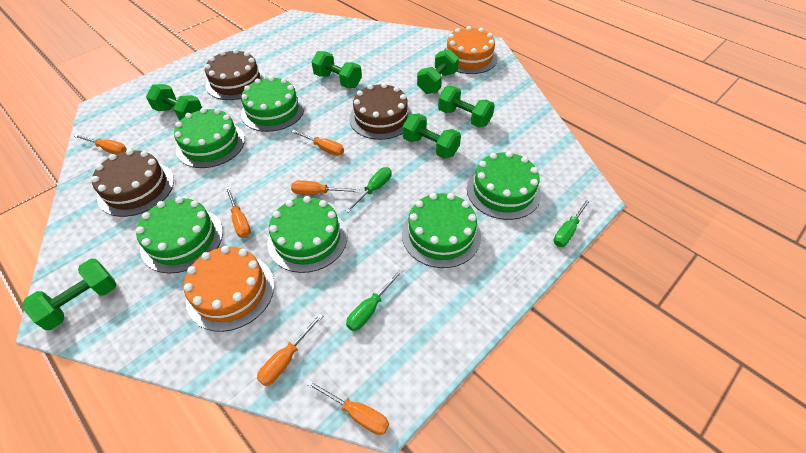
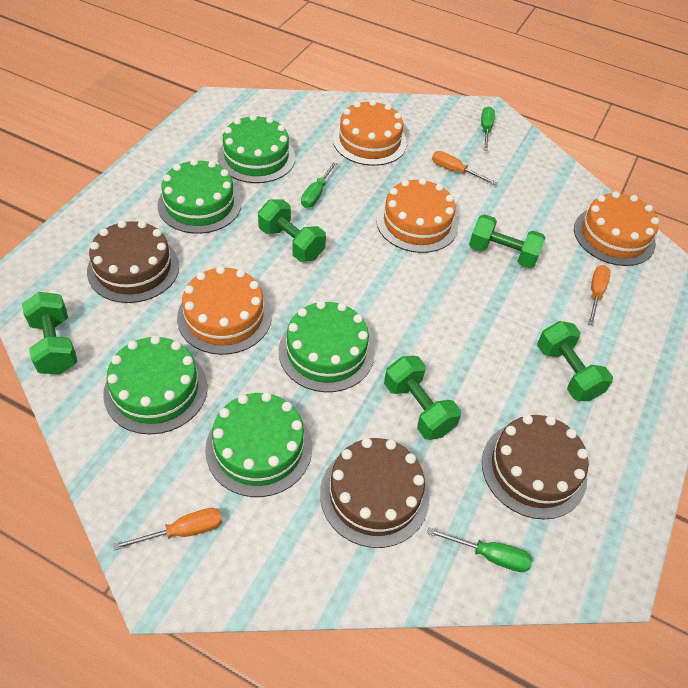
green cake: [136,197,223,273] [174,108,245,168] [241,76,305,132] [267,196,348,273] [402,193,481,268] [467,151,541,220] = 6 -> [103,335,208,434] [157,159,241,234] [205,392,312,497] [217,114,295,183] [279,301,375,392] = 5
green dumbbell: [22,259,117,330] [146,84,202,121] [311,51,362,88] [403,113,461,159] [417,49,459,94] [438,86,495,128] = 6 -> [22,292,77,374] [258,199,326,262] [384,356,461,440] [469,214,546,268] [537,321,613,401] = 5
orange cake: [184,246,274,332] [443,26,497,74] = 2 -> [177,266,272,355] [333,100,407,166] [376,178,458,253] [574,191,659,266] = 4
orange screwdriver: [74,134,127,155] [225,186,251,238] [257,313,323,386] [291,130,344,156] [291,180,359,195] [306,379,389,435] = 6 -> [113,508,222,550] [432,151,497,185] [588,265,611,326] = 3

